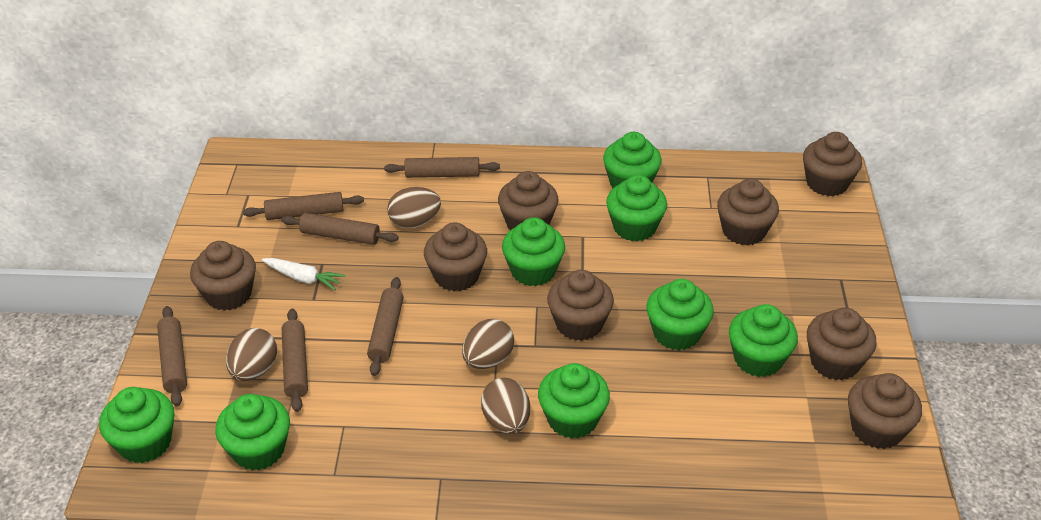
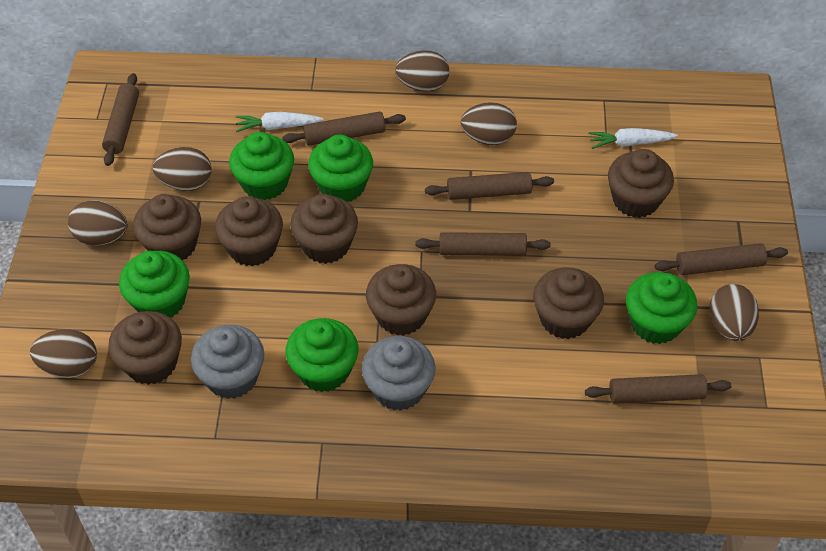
brown cupcake: [190,241,256,311] [424,222,487,291] [498,171,558,230] [547,270,614,341] [717,178,779,246] [803,132,862,196] [807,308,877,380] [848,373,922,449] = 8 -> [108,311,182,385] [133,194,201,261] [215,196,283,266] [290,194,358,264] [366,264,436,336] [533,267,604,339] [608,149,674,218] = 7
brown egg: [226,328,277,381] [387,187,441,228] [462,319,514,369] [481,378,530,434] = 4 -> [30,329,97,378] [68,200,128,246] [152,147,212,191] [395,50,449,92] [460,102,517,145] [709,284,759,341] = 6
green cupcake: [99,387,174,463] [215,394,290,471] [502,217,565,286] [538,363,610,439] [603,132,662,189] [606,175,667,242] [646,279,714,351] [729,304,798,377] = 8 -> [119,251,190,318] [229,132,294,200] [286,318,359,392] [308,135,373,202] [626,272,697,344] = 5
grey cupcake: none = 0 -> [191,325,264,399] [362,336,435,411] = 2
white carrot: [262,258,345,290] = 1 -> [236,112,324,132] [588,128,678,149] = 2

